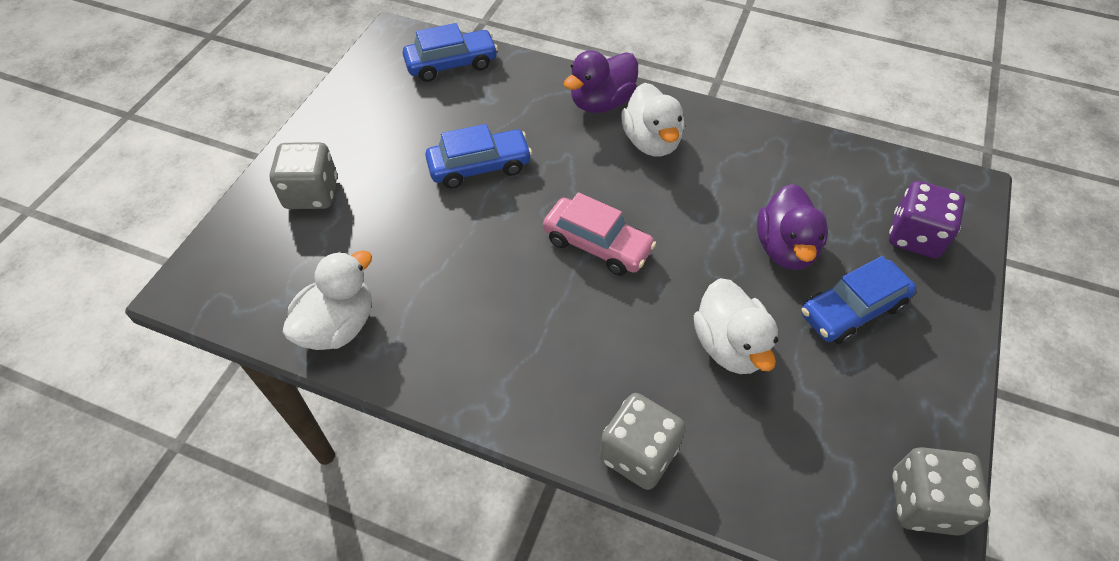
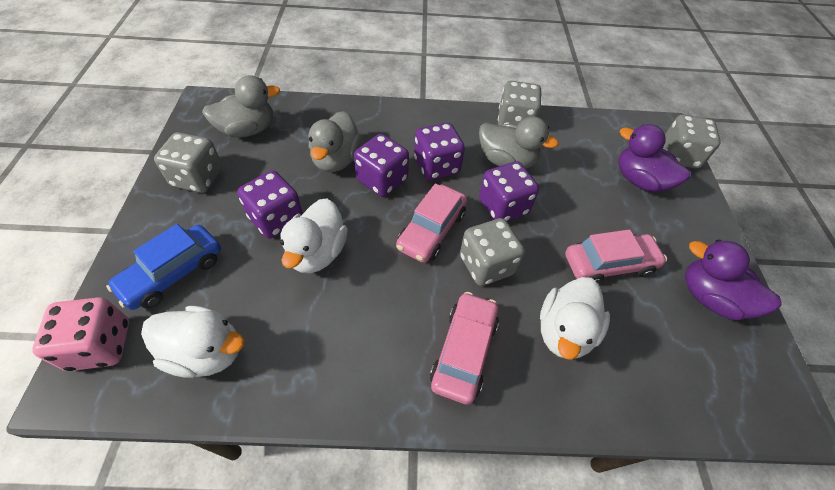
blue car: [403,23,498,82] [425,124,532,188] [801,256,917,344] = 3 -> [106,224,221,310] = 1
grey dice: [269,142,337,209] [600,393,686,490] [892,447,991,535] = 3 -> [154,132,223,193] [460,218,525,286] [498,81,542,125] [663,115,721,169] = 4
grey duck: none = 0 -> [202,75,280,138] [309,111,362,172] [479,116,559,169] = 3
pink car: [543,192,656,275] = 1 -> [396,183,467,263] [430,292,499,405] [565,229,667,283] = 3
pink dice: none = 0 -> [33,297,129,371] = 1
purple dice: [889,181,965,258] = 1 -> [237,170,303,239] [354,134,409,197] [414,122,465,180] [479,161,539,221] = 4

